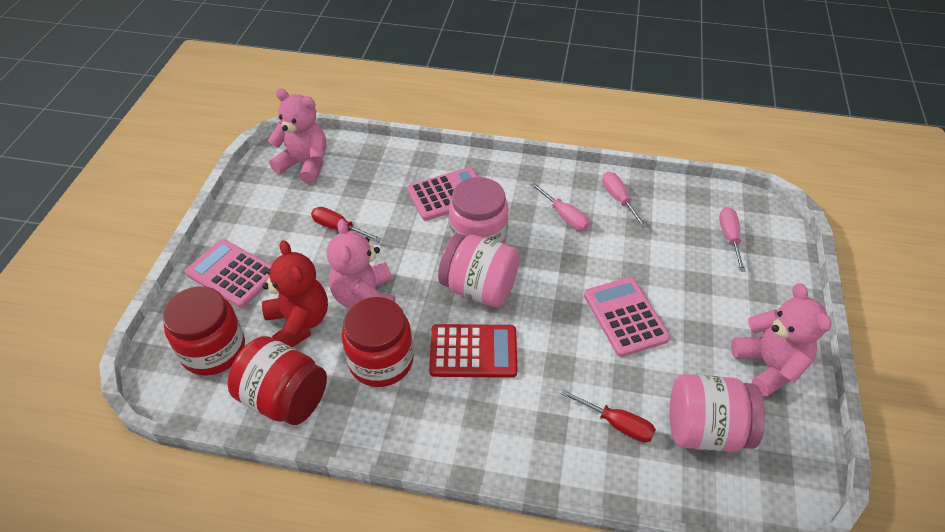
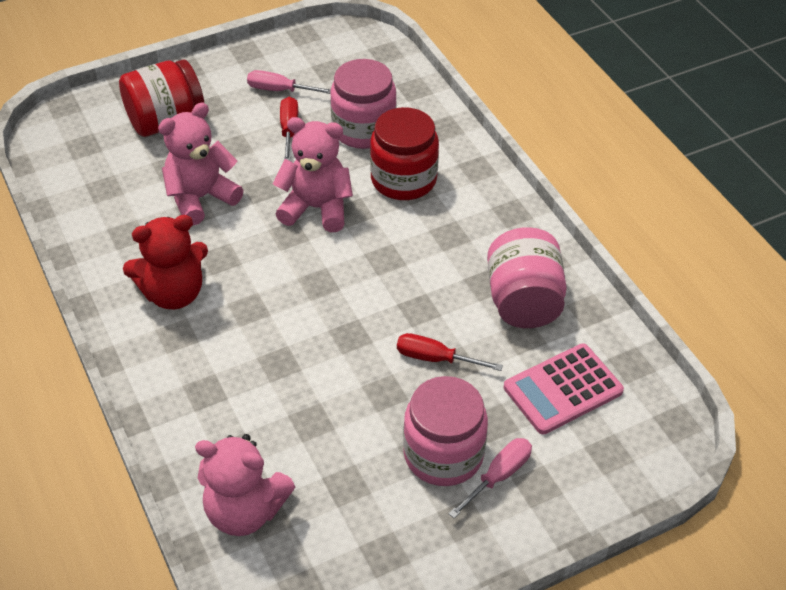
pink calculator: [185,239,272,308] [407,167,478,221] [584,277,670,357] = 3 -> [504,344,624,434] = 1
pink screwdriver: [530,183,590,231] [602,172,647,228] [719,207,746,272] = 3 -> [247,70,331,94] [448,438,532,518] = 2
red calculator: [429,324,517,378] = 1 -> none = 0
red jar: [163,286,245,376] [228,336,327,425] [342,297,414,387] = 3 -> [119,59,204,137] [370,107,439,200] = 2

